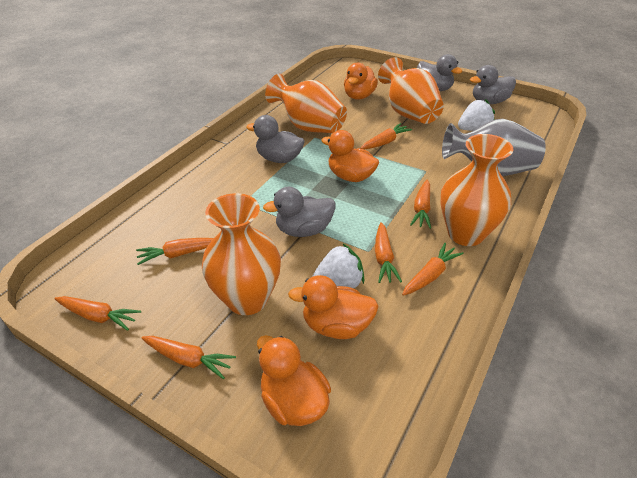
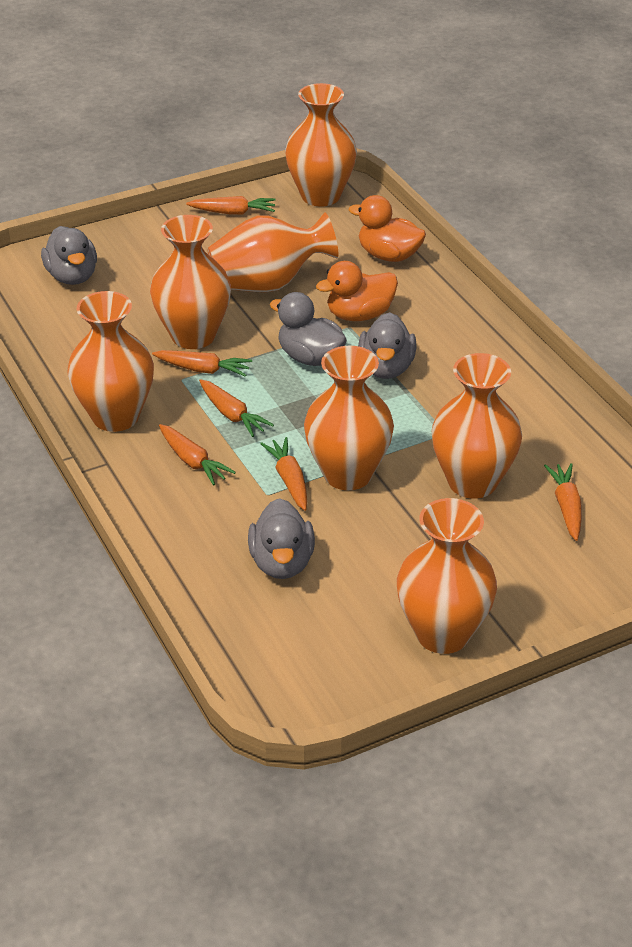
grey vase: [442,119,546,176] = 1 -> none = 0
orange carrot: [54,296,141,331] [136,238,214,265] [141,336,236,379] [360,123,412,149] [375,222,402,283] [402,243,464,296] [410,180,431,229] = 7 -> [152,350,252,377] [159,424,236,485] [186,196,276,215] [199,379,274,437] [260,437,307,511] [544,463,582,541] = 6
orange duck: [257,335,331,426] [288,275,379,339] [321,130,379,182] [344,62,378,100] = 4 -> [316,261,398,321] [349,195,426,262] = 2
orange vase: [202,193,281,315] [265,74,347,133] [378,57,444,124] [440,134,514,246] = 4 -> [67,291,154,432] [150,215,231,349] [207,212,338,292] [285,83,357,207] [304,345,394,490] [397,498,497,654] [432,353,522,499] = 7
white strawberry: [312,243,364,288] [458,99,495,131] = 2 -> none = 0

